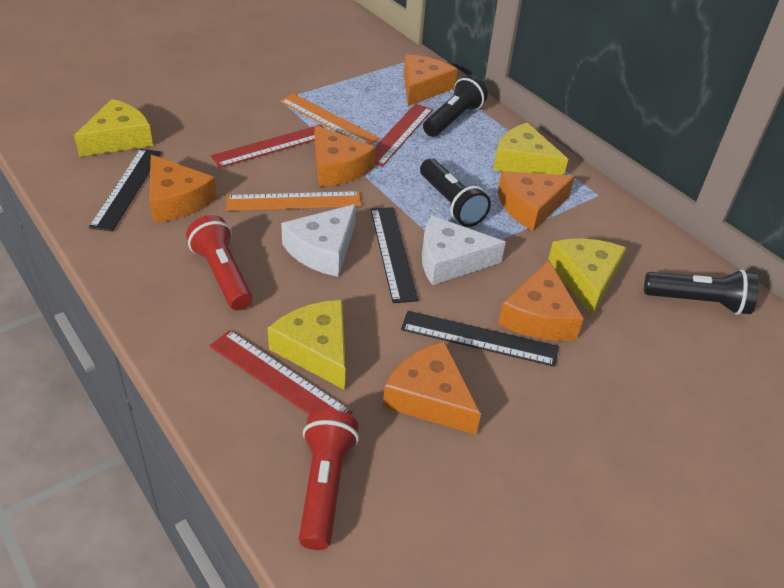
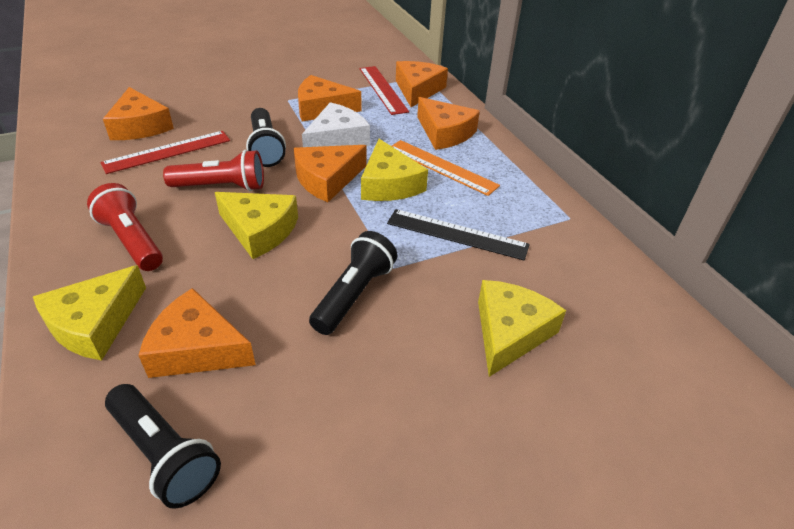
black ruler: [89,149,162,232] [370,207,419,303] [401,311,559,367] = 3 -> [387,209,530,260] = 1
orange ruler: [226,191,361,211] [280,93,380,145] = 2 -> [392,140,500,196] = 1
red ruler: [209,330,353,415] [211,125,324,168] [375,104,433,167] = 3 -> [101,131,230,174] [360,66,409,115] = 2
white cheese: [281,204,356,277] [422,216,506,285] = 2 -> [302,102,370,147] = 1

